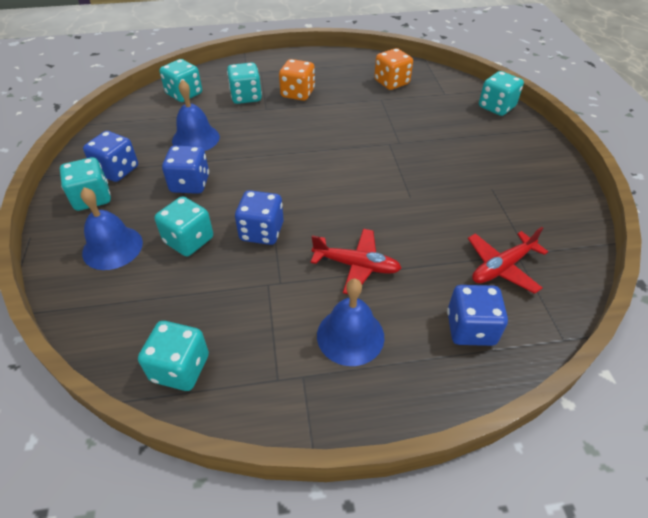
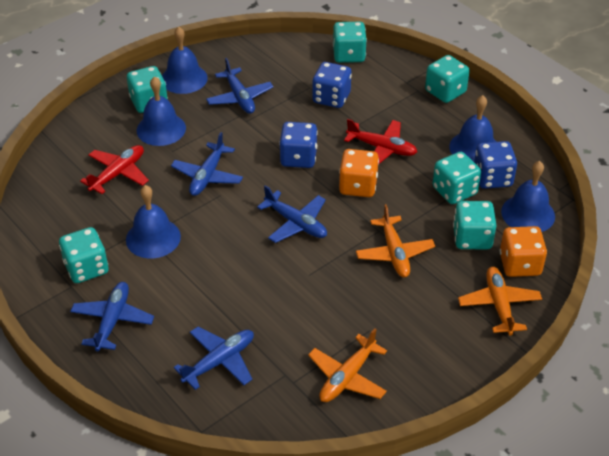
blue bell: [80,187,143,270] [172,80,220,151] [317,279,384,366] = 3 -> [126,185,181,258] [137,76,186,146] [162,27,208,94] [449,95,496,162] [501,161,555,232] = 5
blue dice: [83,131,138,182] [162,146,209,194] [235,190,284,245] [447,285,508,346] = 4 -> [279,122,318,168] [312,62,352,108] [474,141,517,189] = 3
blue plane: none = 0 -> [70,282,154,351] [171,132,243,196] [174,327,254,390] [206,58,274,114] [257,185,327,243] = 5
orange plane: none = 0 -> [308,328,387,402] [356,204,435,277] [458,267,542,336] = 3

